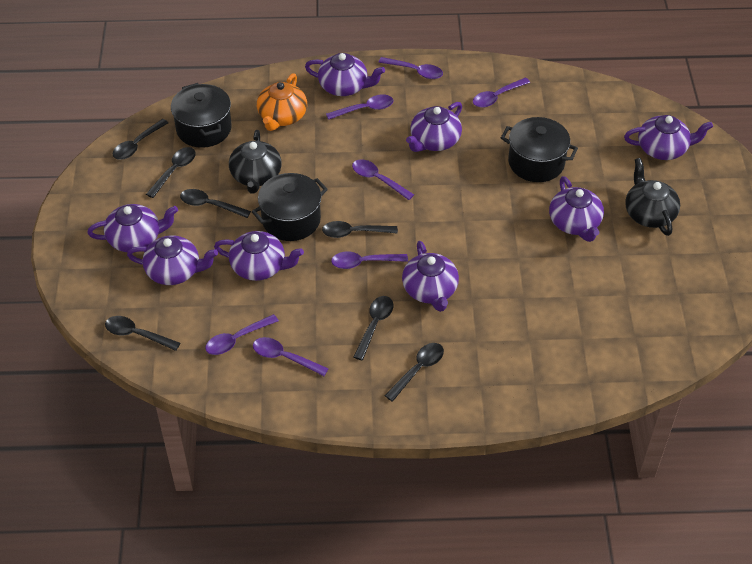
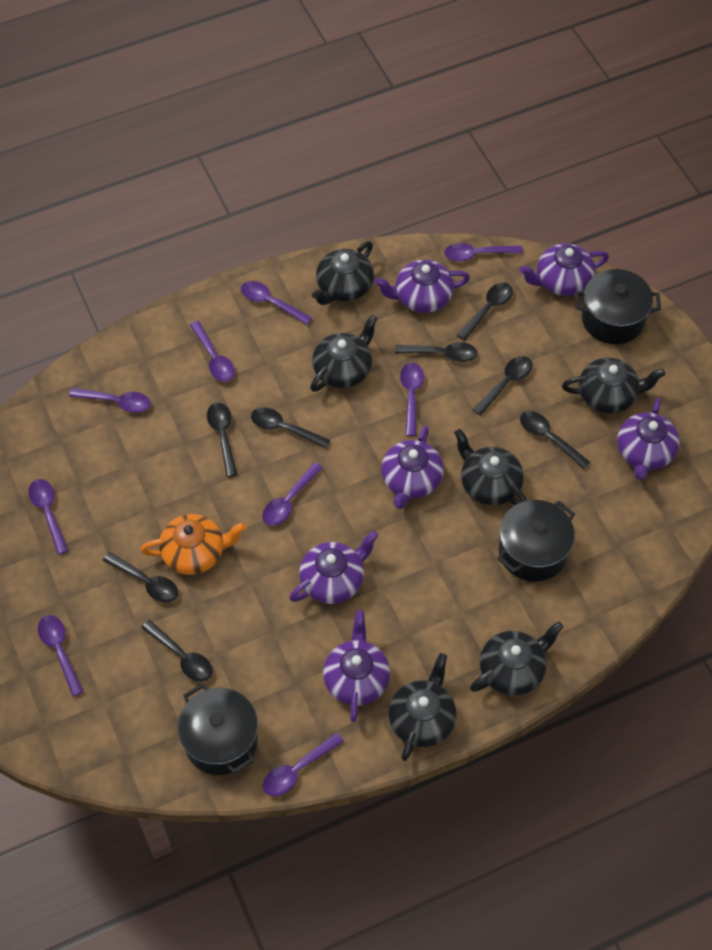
black spoon: [105,316,180,351] [113,119,168,160] [146,147,196,198] [180,189,251,218] [322,221,398,238] [353,296,393,360] [385,343,444,402] = 7 -> [103,552,178,603] [142,620,213,682] [207,403,238,477] [251,407,330,449] [395,342,477,362] [457,282,513,341] [472,356,532,416] [520,411,590,469] = 8
black teapot: [229,130,282,194] [625,158,680,236] = 2 -> [310,314,378,392] [312,241,374,305] [388,653,456,761] [454,429,527,506] [470,621,563,696] [562,358,665,414] = 6
purple spoon: [205,314,279,355] [253,337,329,376] [326,95,393,120] [331,252,408,269] [352,159,414,200] [378,57,443,79] [473,77,530,108] = 7 -> [28,479,69,555] [38,615,84,697] [69,388,150,413] [190,321,235,382] [241,281,312,325] [262,462,323,526] [263,733,344,796] [400,363,424,436] [444,243,523,261] = 9
purple teapot: [87,204,178,252] [127,235,218,285] [214,231,304,281] [305,53,385,96] [402,241,459,312] [406,102,462,152] [549,176,604,242] [624,115,713,160] = 8 -> [289,530,379,604] [323,610,390,722] [374,260,470,313] [381,426,444,509] [520,243,609,296] [617,398,680,480] = 6

